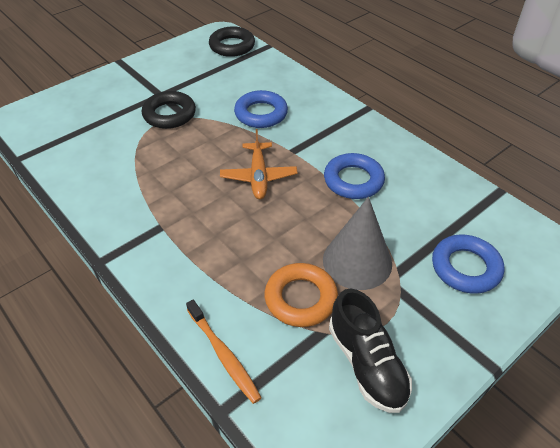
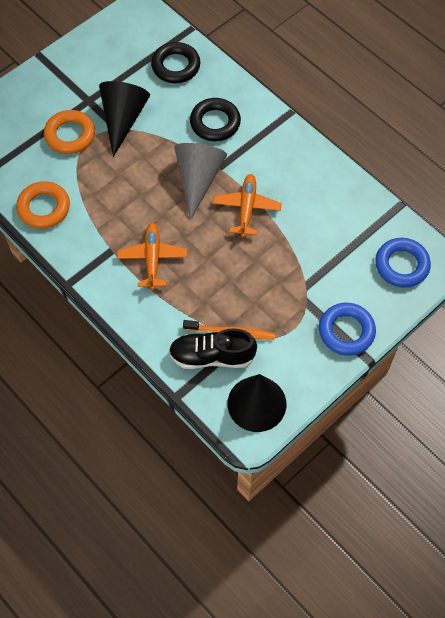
black cone: none = 0 -> [99,81,150,157] [227,374,286,432] = 2
blue ring: [234,90,288,128] [324,153,385,199] [432,234,504,294] = 3 -> [319,303,376,356] [375,238,431,288] = 2
orange plane: [220,129,297,199] = 1 -> [117,223,187,290] [213,174,282,237] = 2
orange ring: [264,263,338,327] = 1 -> [16,181,70,229] [44,110,95,154] = 2

